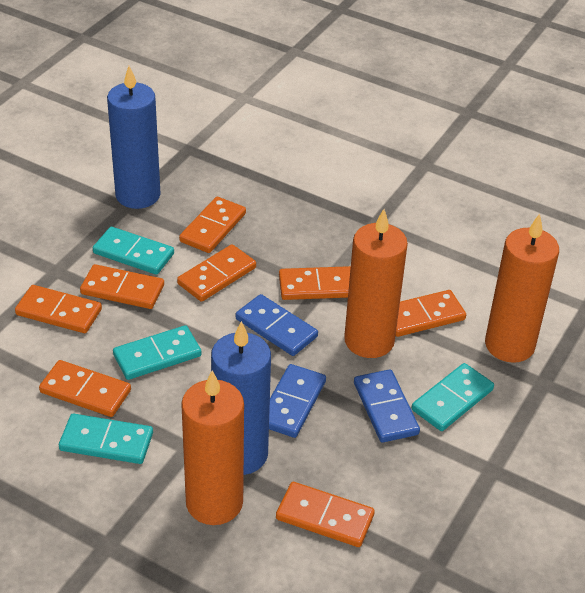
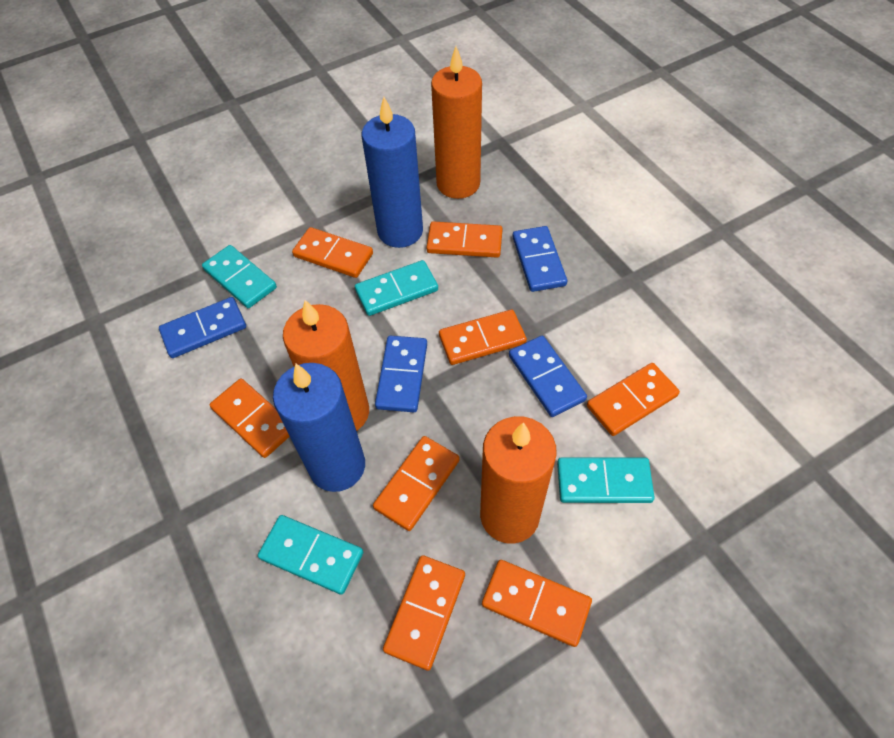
blue domino: [236,294,318,356] [269,364,326,438] [354,369,420,443] = 3 -> [159,297,246,358] [375,336,427,412] [509,336,587,417] [512,226,567,292] = 4

